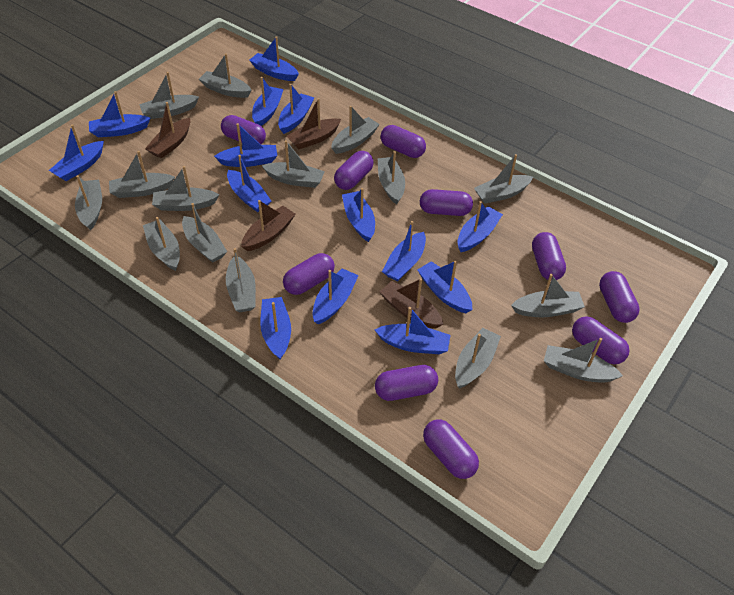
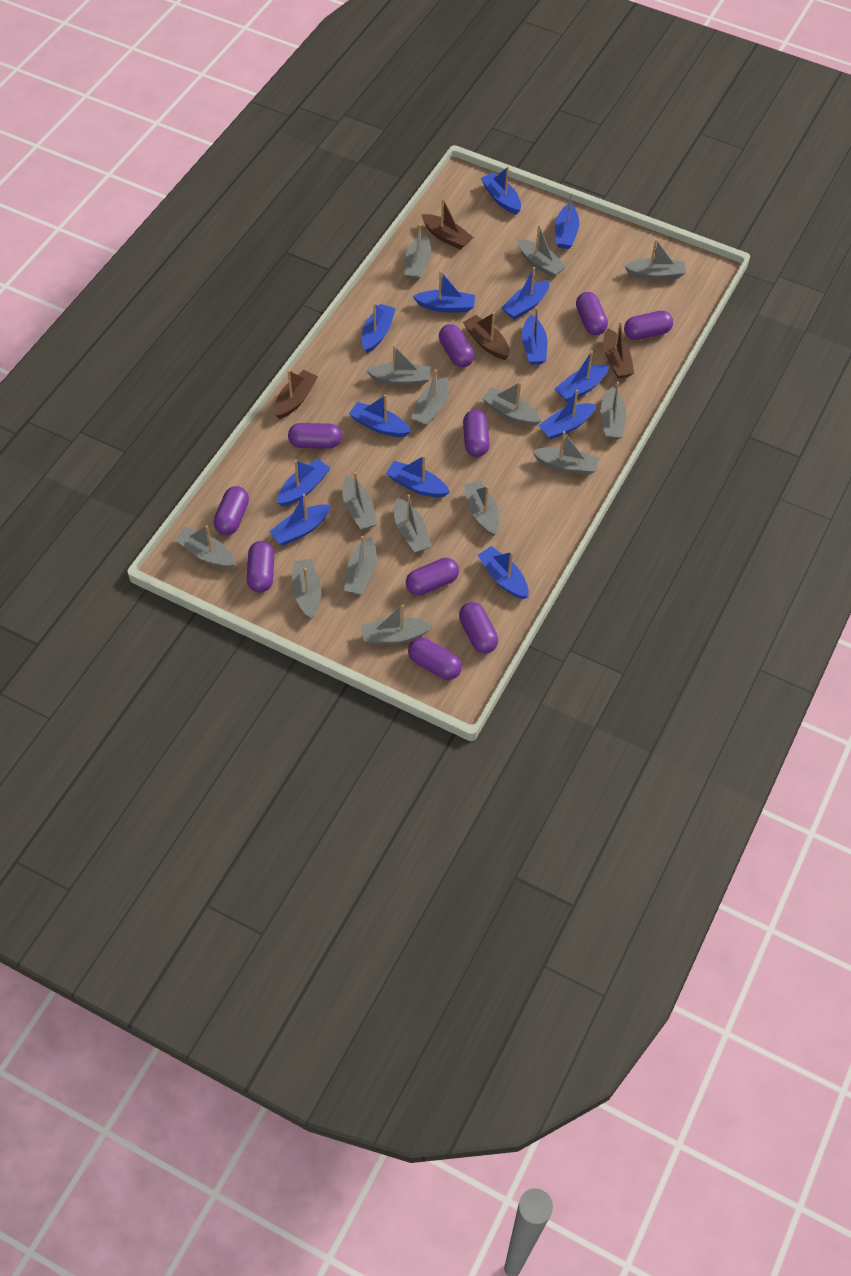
blue boat: [49,124,104,181] [89,91,150,137] [214,123,277,167] [227,155,272,212] [249,36,299,81] [252,77,284,126] [260,297,291,360] [278,84,314,134] [312,268,359,325] [342,188,375,242] [375,307,450,354] [382,221,426,281] [417,261,472,313] [457,201,503,252] = 14 -> [269,494,331,545] [277,459,330,507] [349,395,411,437] [362,303,396,353] [386,455,450,498] [413,271,475,312] [477,546,529,599] [481,166,521,215] [501,267,550,320] [522,308,547,365] [538,389,596,440] [555,193,579,249] [555,351,609,402] = 13

